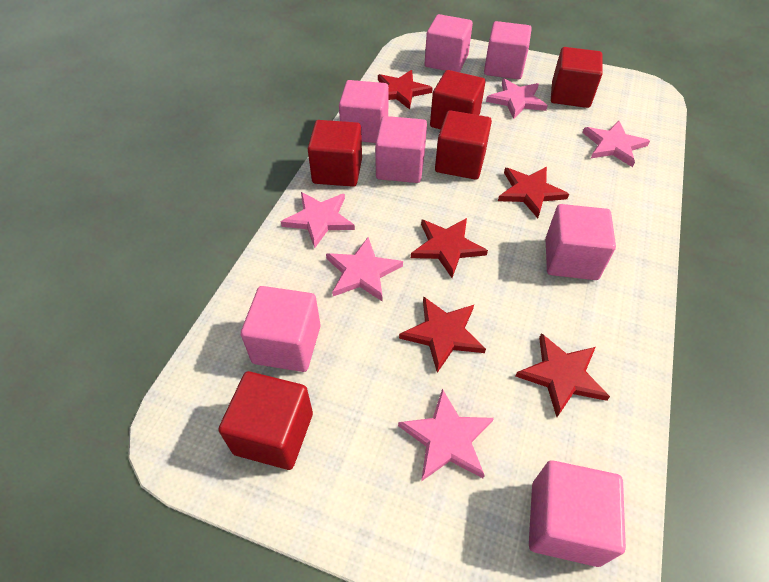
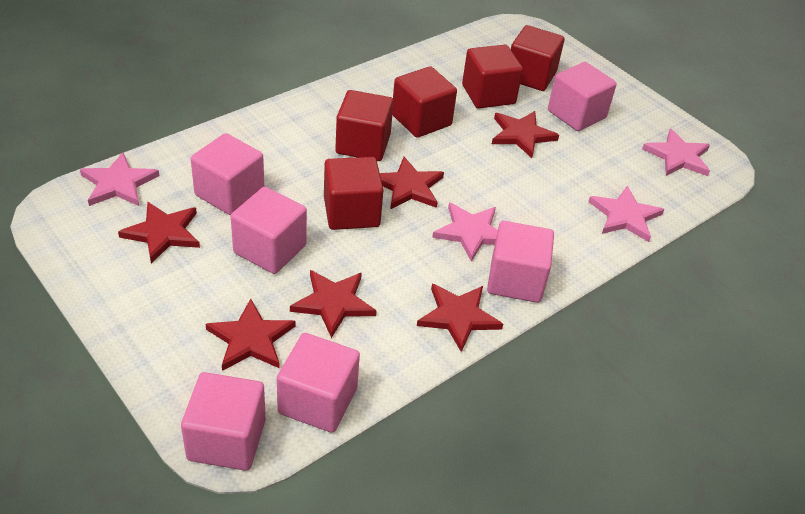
pink cube: [241,286,320,372] [339,80,389,143] [375,116,427,183] [425,14,473,72] [484,21,532,79] [529,460,626,567] [545,204,616,280] = 7 -> [181,372,266,471] [191,133,264,215] [231,187,307,274] [277,333,360,433] [487,221,554,303] [548,62,617,131] = 6
pink star: [281,192,355,248] [326,237,403,302] [398,389,494,481] [486,78,548,119] [582,121,650,167] = 5 -> [80,152,160,206] [432,202,498,262] [589,186,664,242] [642,129,710,176] = 4
red star: [378,70,433,110] [399,296,486,373] [411,218,488,278] [498,167,569,218] [516,333,610,417] = 5 -> [118,202,200,263] [205,299,295,371] [290,270,377,338] [380,157,444,210] [417,284,503,352] [492,111,559,158] = 6

